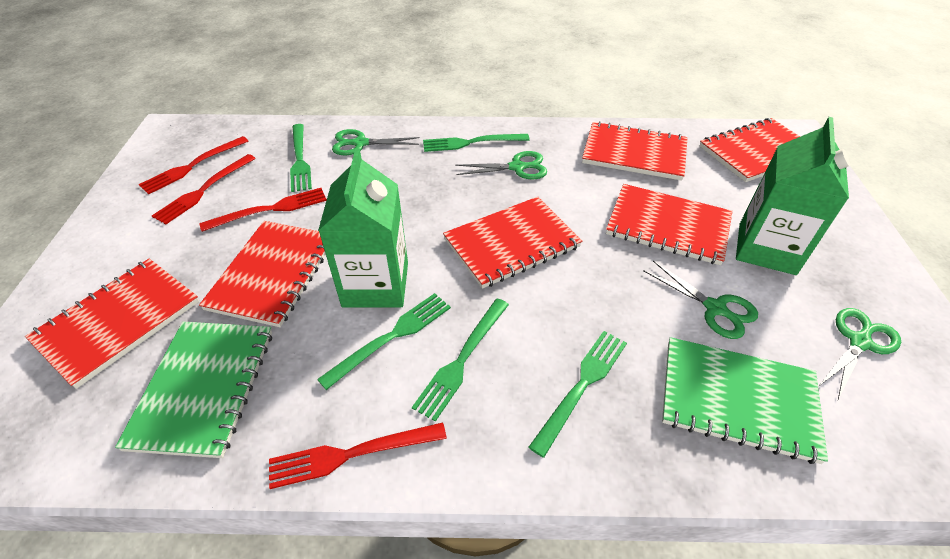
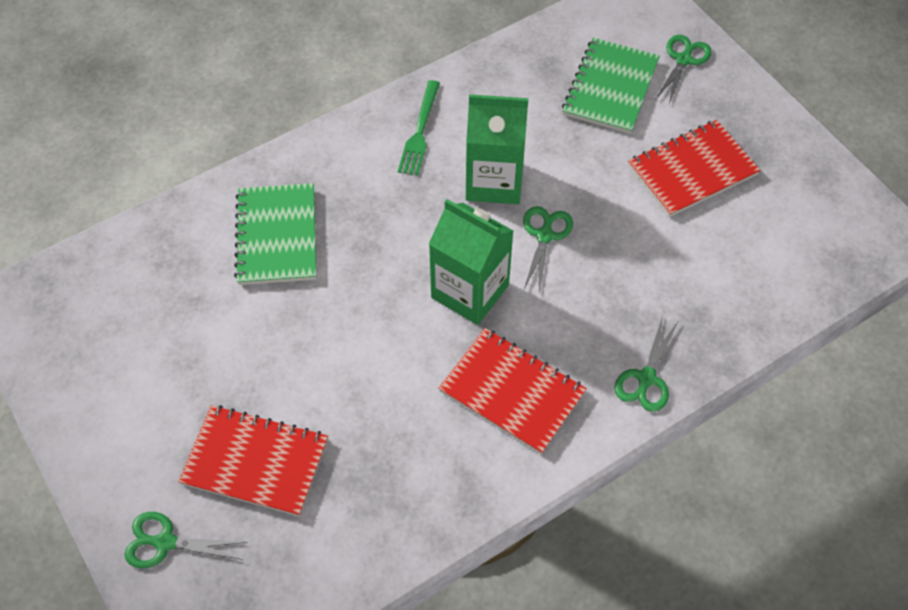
green fork: [290,124,312,192] [317,293,451,390] [412,298,509,422] [423,134,530,152] [529,331,627,458] = 5 -> [398,80,440,176] = 1
red fork: [139,136,249,194] [152,154,256,225] [199,188,327,232] [269,422,447,489] = 4 -> none = 0
red notebook: [25,259,199,389] [199,221,326,327] [443,197,582,289] [582,121,688,181] [606,184,732,265] [700,118,800,182] = 6 -> [178,405,328,517] [438,328,587,454] [628,120,761,217] = 3

